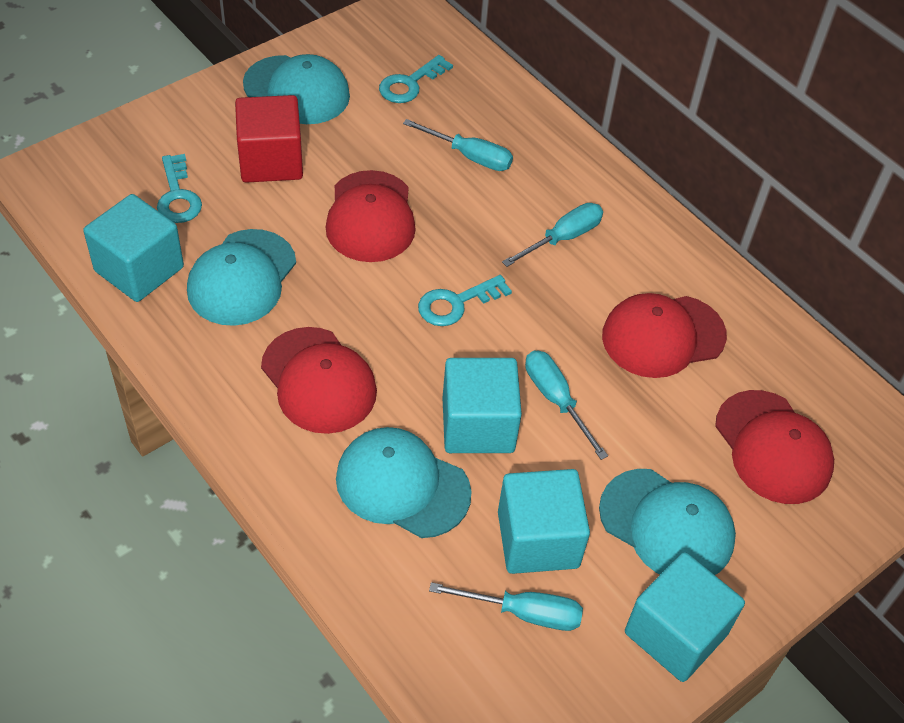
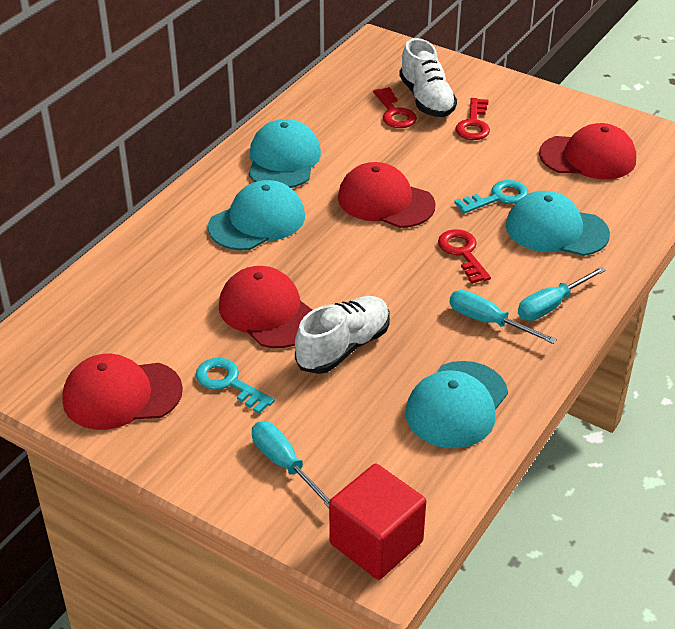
red key: none = 0 -> [373,87,417,128] [438,229,491,284] [455,98,490,140] = 3
turquoise cube: [83,194,184,302] [442,358,522,453] [498,469,590,574] [625,552,745,682] = 4 -> none = 0
turquoise key: [157,154,202,223] [379,55,453,103] [418,275,512,326] = 3 -> [196,358,275,414] [454,180,529,214] = 2
turquoise screwdriver: [403,119,513,171] [429,582,583,631] [502,203,603,267] [525,350,608,460] = 4 -> [252,422,331,508] [449,290,557,344] [518,266,606,321] = 3
white shoe: none = 0 -> [295,296,390,374] [399,38,457,117] = 2

